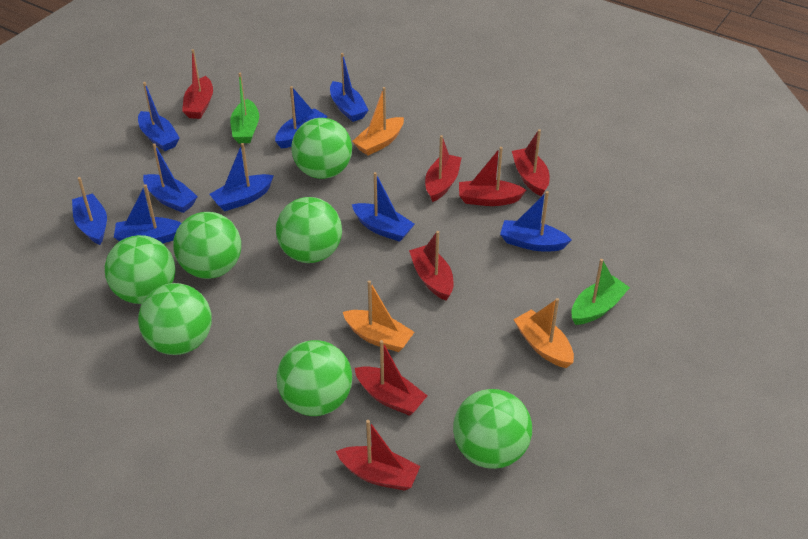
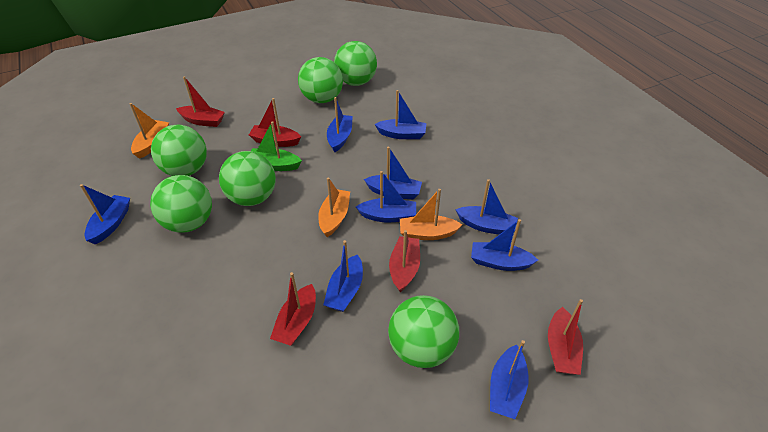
green ball: [105,235,175,304] [138,283,211,355] [173,212,241,279] [276,197,342,263] [276,340,352,416] [291,118,352,179] [453,389,532,469] = 7 -> [150,175,212,233] [151,125,207,176] [219,151,276,206] [298,57,343,103] [334,41,377,86] [388,295,459,368] = 6
green boat: [230,73,259,143] [571,259,630,325] = 2 -> [251,121,302,171] = 1
red boat: [182,49,213,119] [336,420,420,491] [355,340,427,416] [409,231,454,301] [425,135,461,202] [459,147,526,206] [512,129,550,196] = 7 -> [176,76,225,127] [249,98,301,147] [270,272,316,346] [389,230,420,292] [548,299,583,375] = 5

